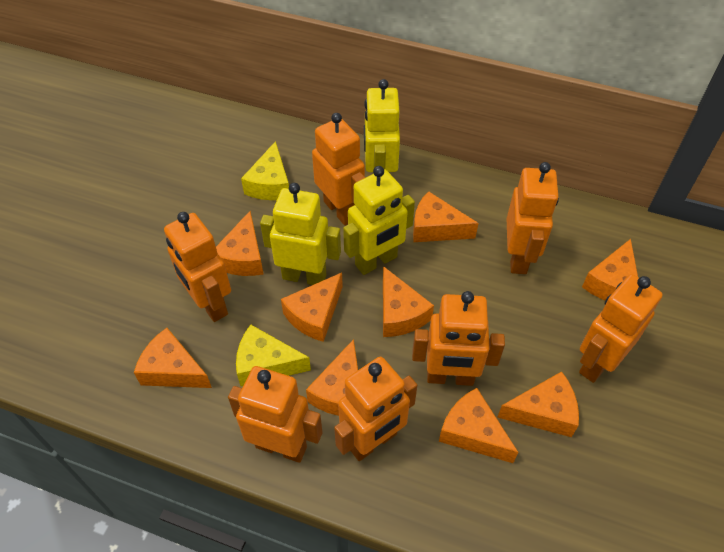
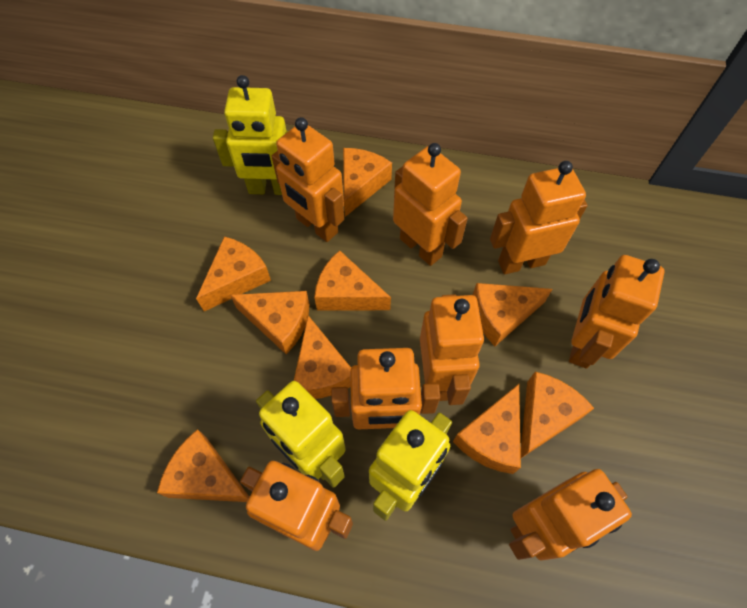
orange robot: [164,212,231,322] [228,366,322,463] [312,113,366,226] [334,357,417,461] [412,291,505,386] [507,162,559,274] [579,274,663,383] = 7 -> [240,461,353,551] [271,117,344,242] [331,348,440,429] [393,143,468,266] [420,294,484,405] [490,161,587,274] [509,469,632,561] [569,255,665,368] = 8
yellow cheese: [236,325,311,387] [241,141,289,200] = 2 -> none = 0

